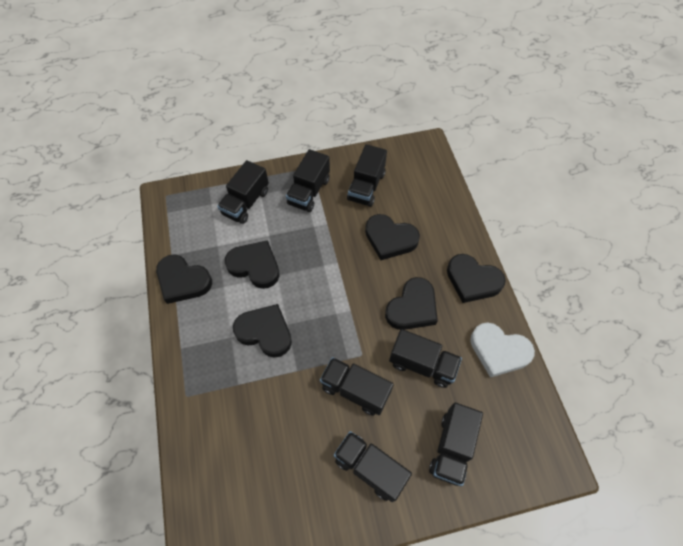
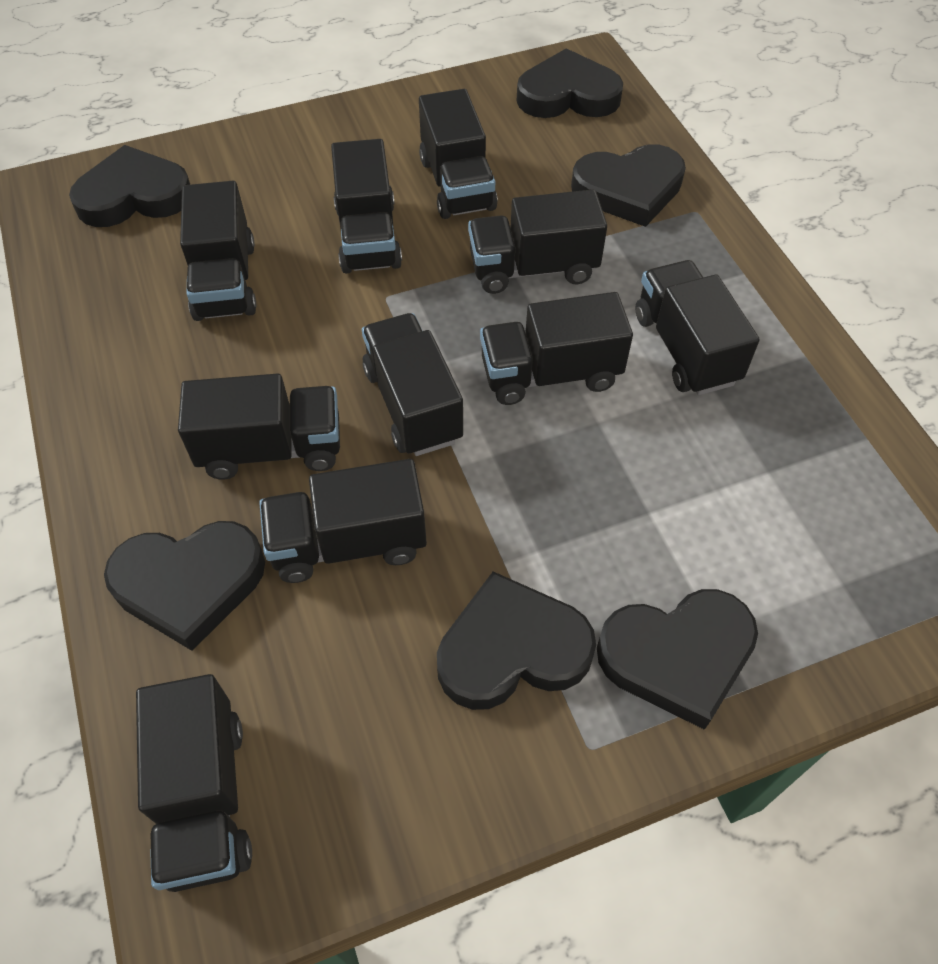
black truck: [217,160,269,224] [286,149,330,212] [320,357,394,416] [334,431,412,502] [347,144,387,207] [389,329,462,388] [429,403,483,486] = 7 -> [136,674,252,892] [178,374,340,479] [180,181,257,321] [259,459,427,583] [331,139,402,273] [362,313,463,456] [419,89,498,219] [468,189,607,294] [480,292,633,405] [635,260,760,395] = 10
white heart: [470,322,535,378] = 1 -> none = 0

